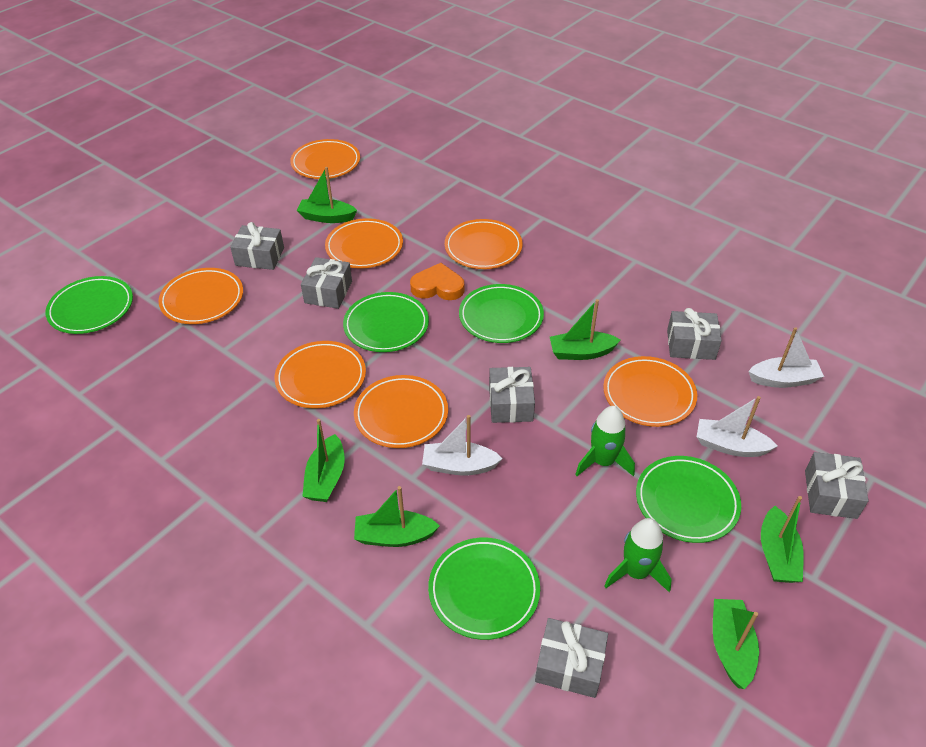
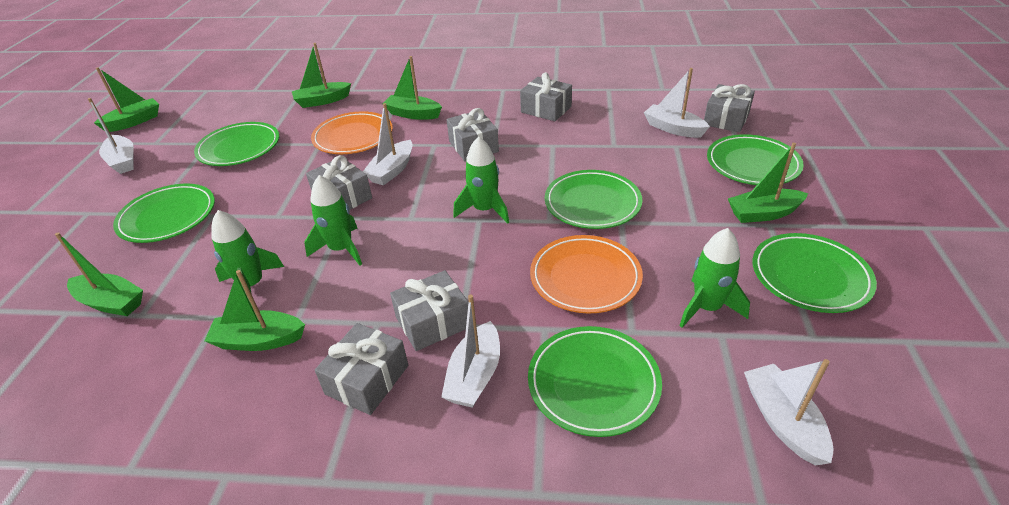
green plate: [45,276,133,334] [343,292,429,352] [428,538,540,640] [459,284,544,343] [636,456,741,543] = 5 -> [113,183,215,243] [194,122,279,166] [528,326,662,437] [545,170,643,229] [707,134,804,185] [753,233,877,313] = 6
green rocket: [575,406,635,476] [604,518,672,592] = 2 -> [211,210,284,308] [305,175,362,266] [453,137,509,224] [679,228,750,328] = 4
orange heart: [410,263,464,300] = 1 -> none = 0
orange plate: [159,268,243,324] [275,341,366,408] [290,139,360,179] [325,218,403,268] [354,375,448,448] [445,219,523,269] [603,356,697,427] = 7 -> [311,111,393,154] [530,235,643,313] = 2
white boat: [422,415,503,476] [697,396,777,457] [748,327,824,388] = 3 -> [88,98,134,174] [363,103,413,185] [441,294,500,408] [644,68,710,138] [744,359,834,466] = 5

